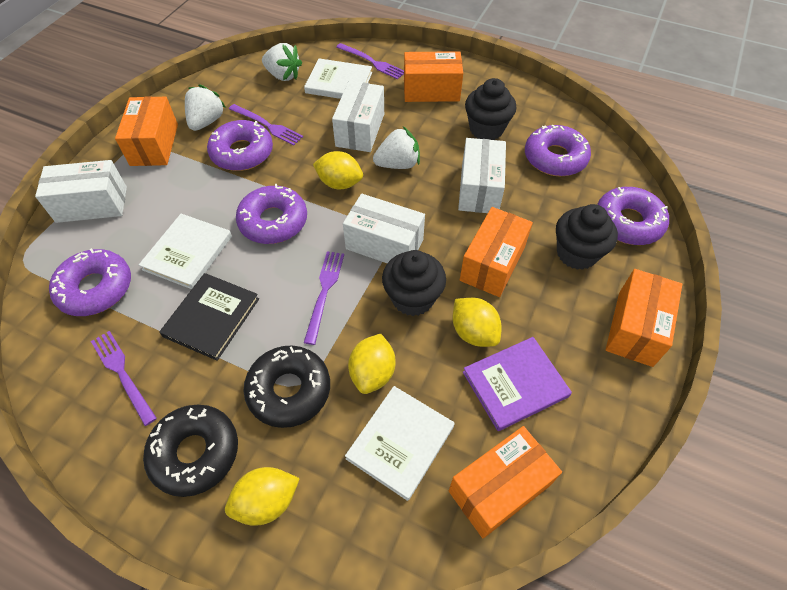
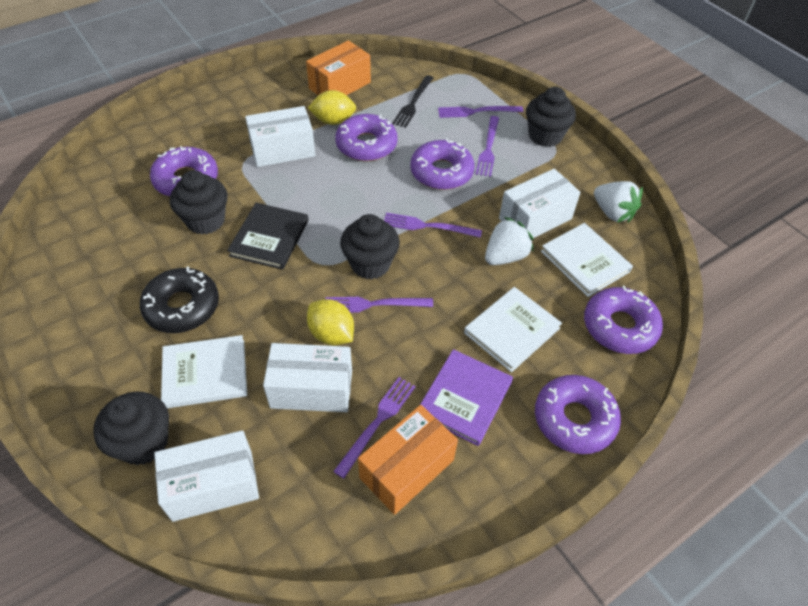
black cupcake: [382,250,446,316] [465,78,516,140] [556,204,618,270] = 3 -> [93,392,169,465] [170,170,228,235] [340,214,400,279] [526,87,576,147] = 4
black donut: [143,405,238,497] [243,345,330,428] = 2 -> [140,266,219,333] = 1
black fork: none = 0 -> [392,75,433,128] = 1
orange box: [115,96,178,166] [404,51,463,102] [449,426,562,538] [460,207,533,297] [606,269,682,367] = 5 -> [306,40,371,95] [358,405,458,515] = 2
purple fork: [91,331,157,426] [229,104,303,146] [304,251,344,345] [336,43,404,80] = 4 -> [325,297,433,313] [333,377,416,479] [384,213,482,238] [438,106,523,118] [475,116,499,177] = 5
white strawberry: [185,85,226,131] [262,43,302,81] [373,127,420,169] = 3 -> [485,217,534,265] [594,181,643,222] = 2
yellow lemon: [225,467,300,526] [313,151,363,189] [348,334,395,394] [452,298,502,347] = 4 -> [307,299,354,345] [308,90,356,125] = 2

